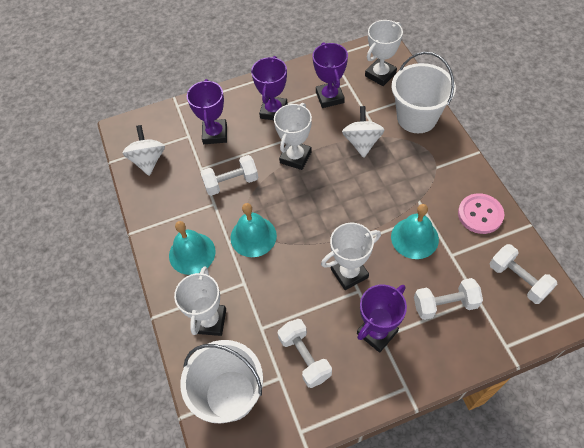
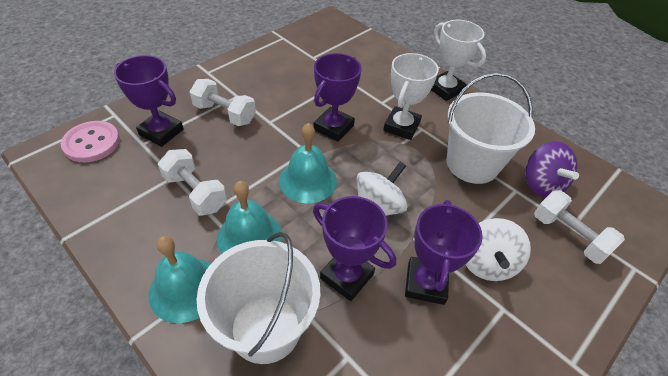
purple spinning top: none = 0 -> [525,141,579,197] = 1
white dumbbell: [201,155,258,196] [278,319,332,388] [414,278,483,320] [490,244,557,304] = 4 -> [158,149,227,216] [190,79,256,126] [534,190,625,264] = 3
white trophy: [174,266,226,336] [274,103,312,170] [321,223,381,290] [365,20,403,86] = 4 -> [383,53,439,140] [431,20,486,101] = 2

